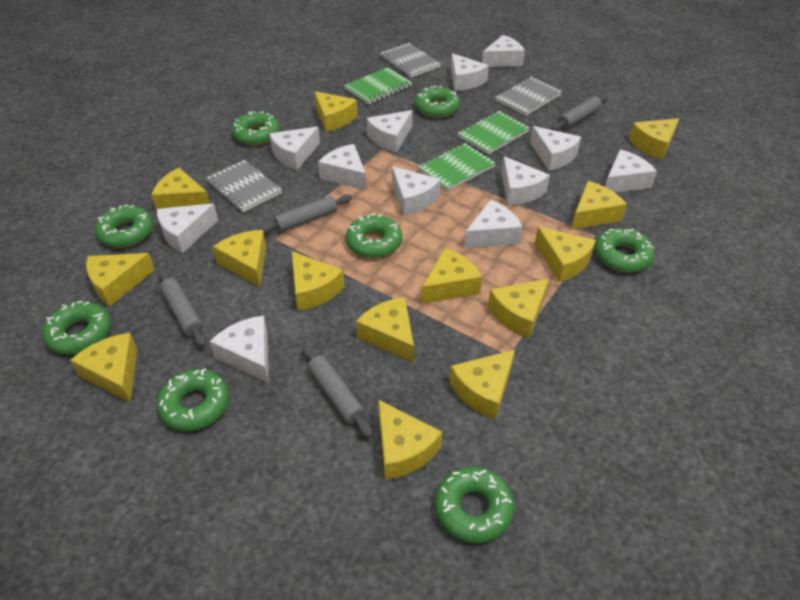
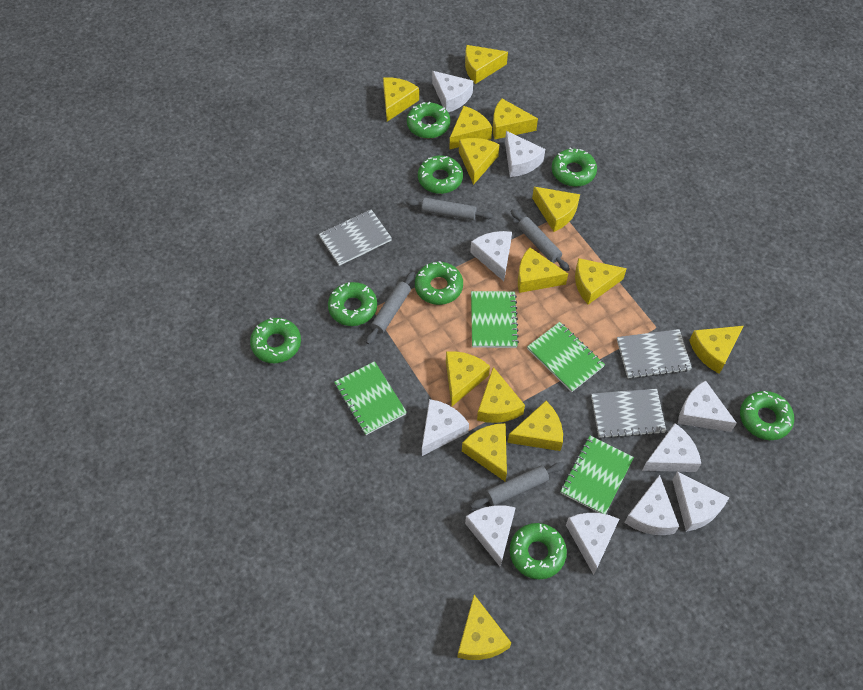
green notebook: [344,67,412,105] [418,143,496,191] [457,111,530,155] = 3 -> [334,361,407,435] [471,291,519,348] [527,322,605,392] [560,436,634,514] = 4
white cheese: [157,203,218,253] [209,315,269,383] [269,127,320,170] [318,144,366,190] [367,110,412,152] [392,166,441,215] [451,53,489,91] [464,200,523,248] [482,35,525,67] [502,156,550,205] [530,126,581,171] [605,149,657,193] = 12 -> [422,399,469,456] [432,71,473,112] [465,505,516,567] [470,231,512,281] [505,131,545,177] [566,513,619,575] [624,475,679,535] [642,423,701,472] [672,472,730,532] [678,380,737,432] = 10

